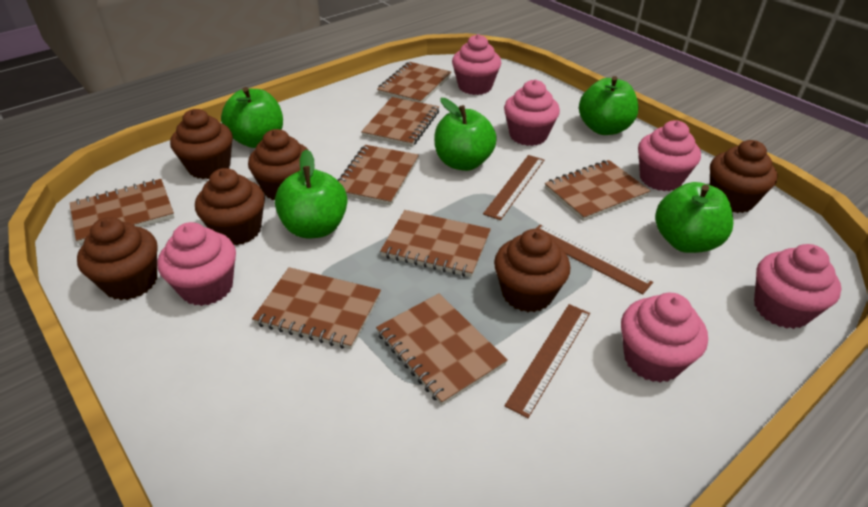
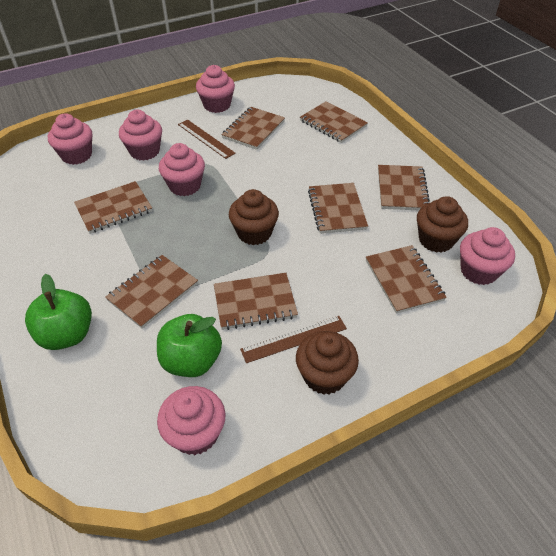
brown cupcake: [77,217,158,300] [170,109,233,179] [195,168,265,245] [248,129,308,200] [494,229,570,312] [710,140,778,213] = 6 -> [229,189,279,245] [296,331,359,395] [417,196,468,253] = 3
brown ruler: [483,155,544,220] [505,304,590,418] [535,225,653,294] = 3 -> [178,120,236,159] [240,316,347,363] = 2
green apple: [221,87,283,148] [275,149,347,238] [434,98,497,171] [579,76,638,135] [655,182,733,253] = 5 -> [25,274,92,350] [157,314,222,377] = 2

